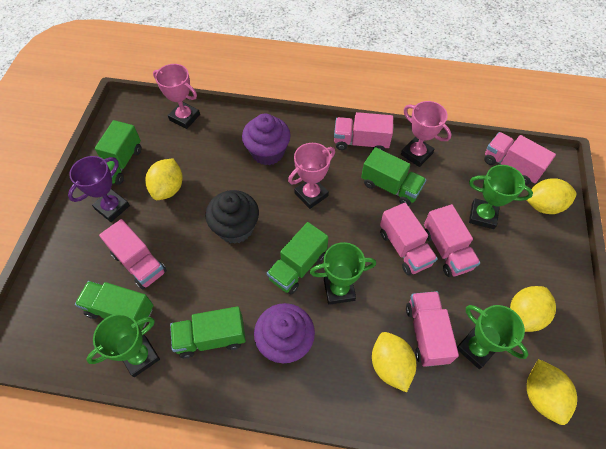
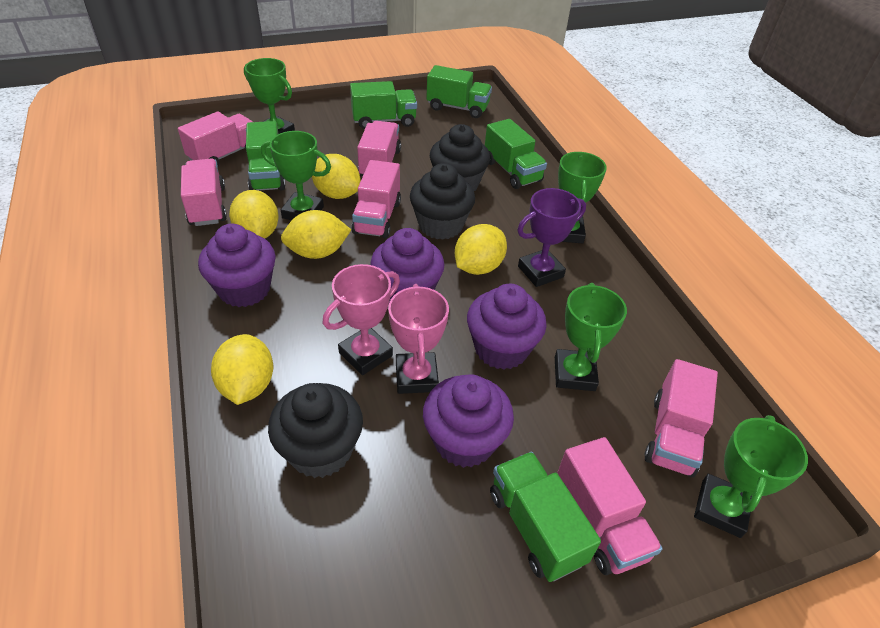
black cupcake: [205,190,259,244] = 1 -> [268,383,363,478] [410,163,475,240] [430,124,490,191] = 3
green trophy: [86,314,160,377] [310,242,376,305] [457,305,528,369] [469,165,533,229] = 4 -> [244,58,295,134] [261,131,331,220] [555,283,627,391] [558,152,607,243] [694,415,808,538] = 5
pink trophy: [153,64,200,129] [288,143,335,209] [401,101,452,167] = 3 -> [323,264,400,375] [388,284,449,394] = 2
purple cupcake: [242,114,291,165] [254,303,315,363] = 2 -> [198,224,276,307] [370,228,445,302] [423,374,514,468] [467,284,547,370] = 4

